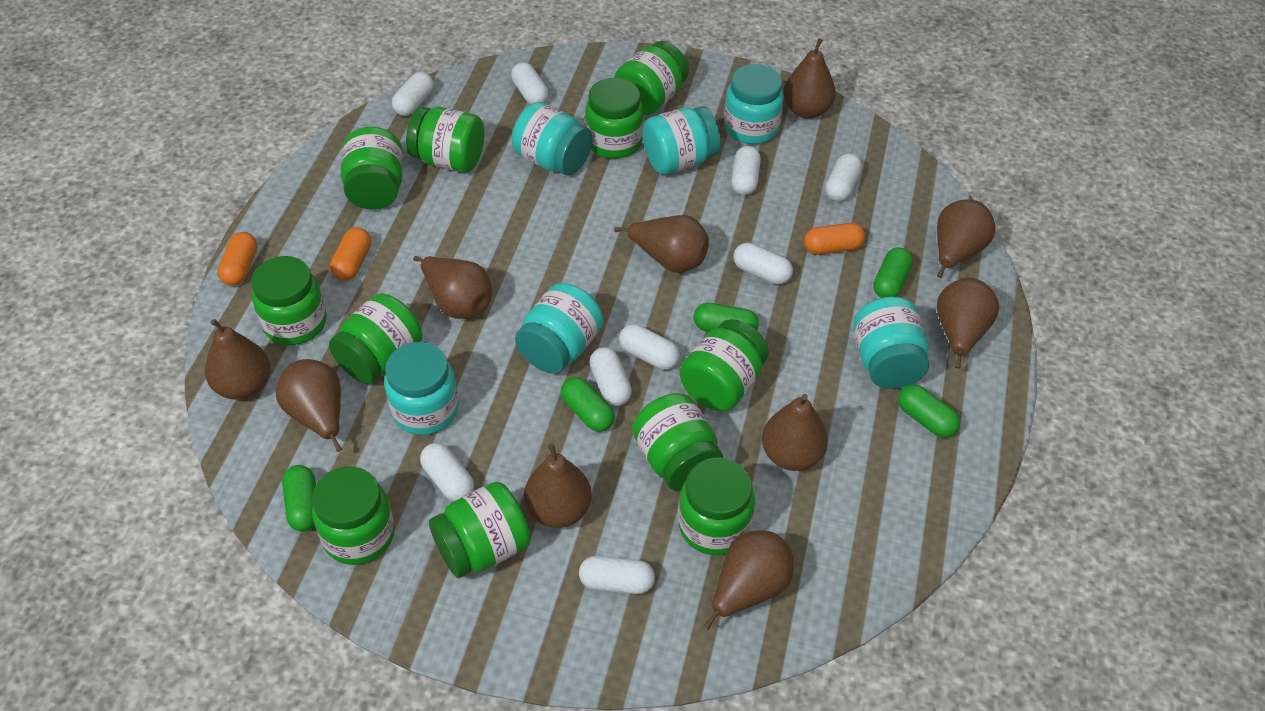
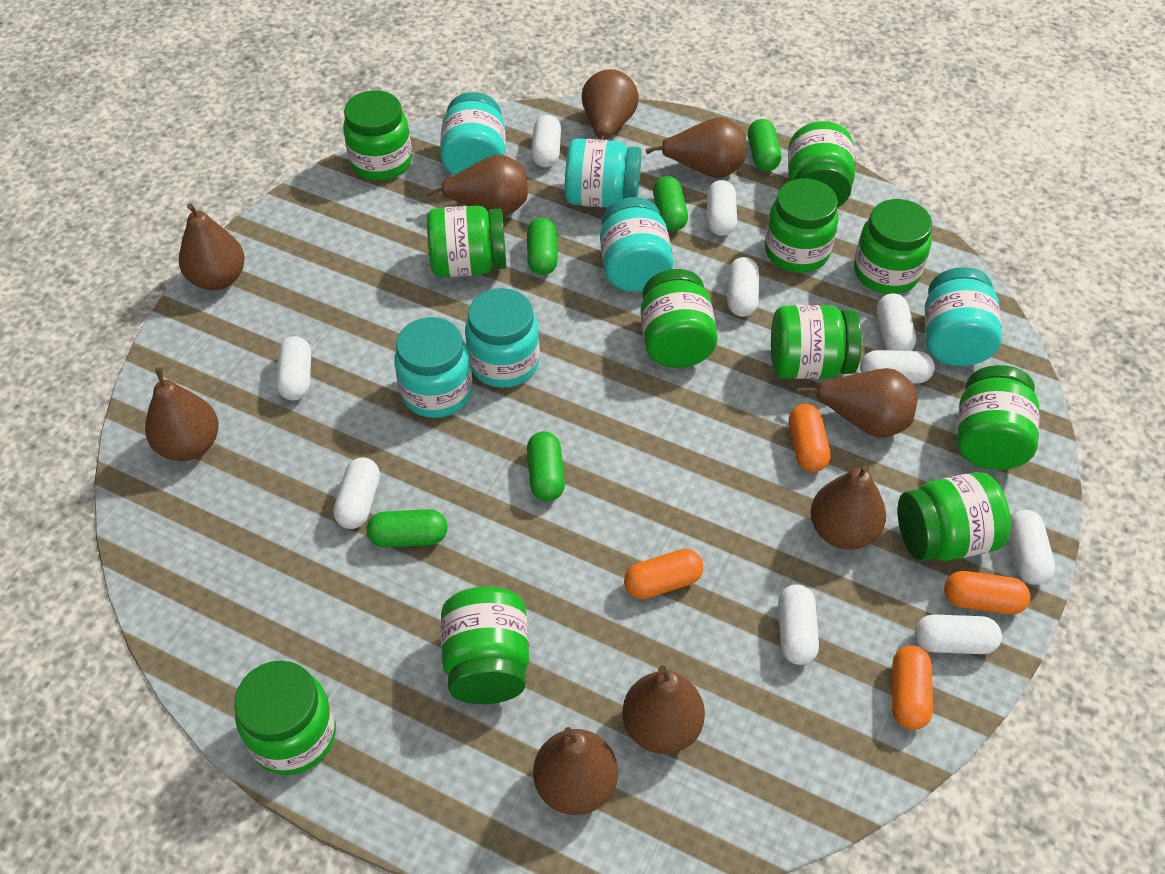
brown pear: [205,319,271,400] [276,359,342,452] [413,256,492,319] [524,443,592,528] [614,215,709,273] [703,530,794,630] [762,394,828,471] [783,39,836,119] [937,199,995,278] [937,278,999,368] = 10 -> [145,367,219,461] [179,203,245,290] [425,154,528,216] [533,727,618,815] [582,69,639,140] [622,665,705,754] [646,117,746,178] [798,368,918,438] [810,465,886,550] = 9
orange capsule: [217,232,257,286] [330,227,371,281] [804,223,865,255] = 3 -> [624,549,703,599] [789,404,830,472] [892,646,933,730] [944,571,1030,614] = 4
white capsule: [392,72,434,116] [420,443,474,501] [511,62,549,104] [579,556,655,594] [589,347,632,406] [619,324,680,370] [731,146,761,195] [733,243,793,284] [825,153,862,201] = 9 -> [276,336,311,401] [333,457,380,529] [531,115,561,167] [707,180,737,236] [727,257,759,317] [778,584,819,665] [860,350,935,384] [877,293,916,351] [915,614,1002,654] [1009,510,1055,585] = 10

